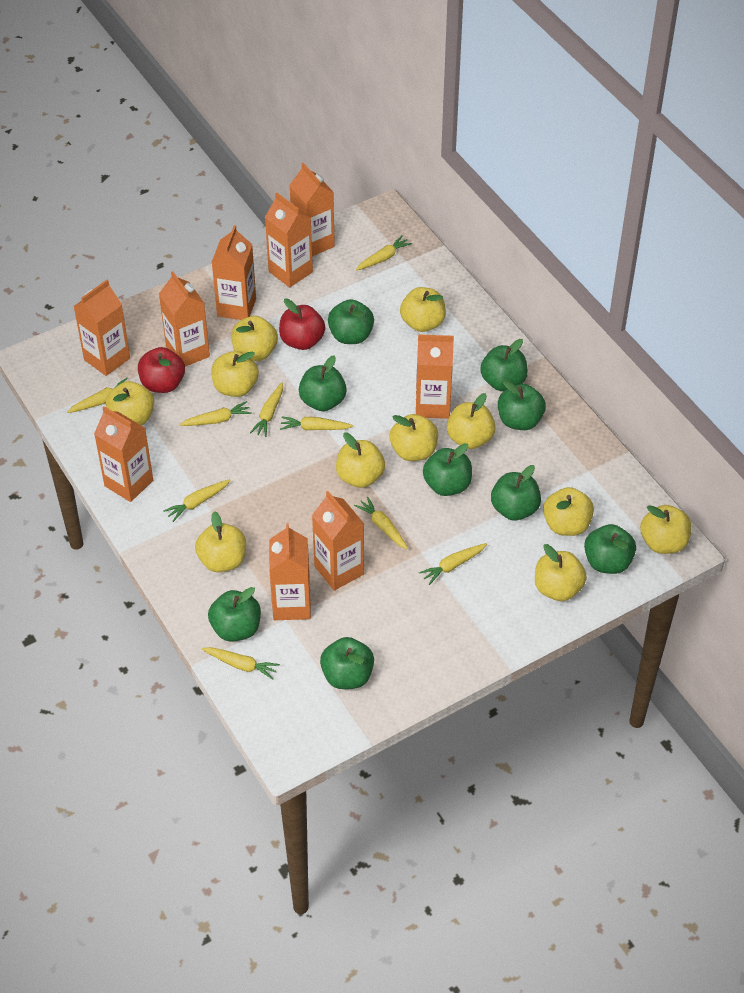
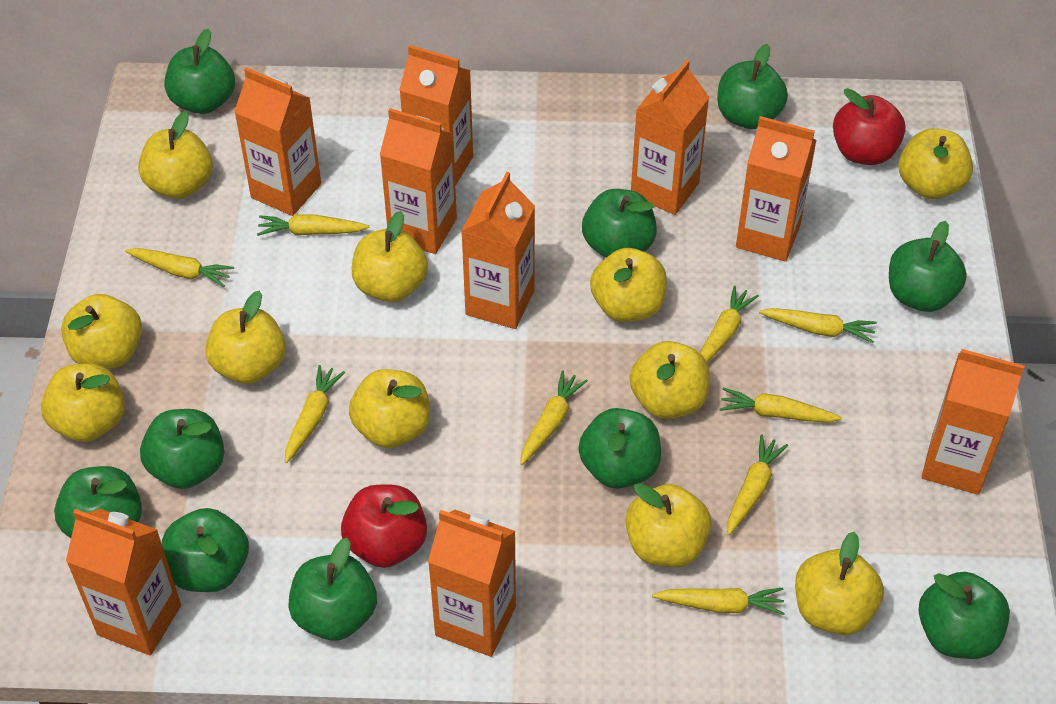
green apple: [208,587,261,642] [299,355,347,411] [320,637,374,689] [328,299,374,344] [423,443,472,496] [480,339,528,391] [491,465,541,521] [498,380,546,430] [584,524,636,574] = 9 -> [54,466,142,538] [140,409,225,489] [162,508,249,592] [164,29,235,114] [288,538,377,641] [578,408,661,489] [582,189,657,258] [717,44,788,129] [889,221,967,312] [919,572,1010,659] = 10

